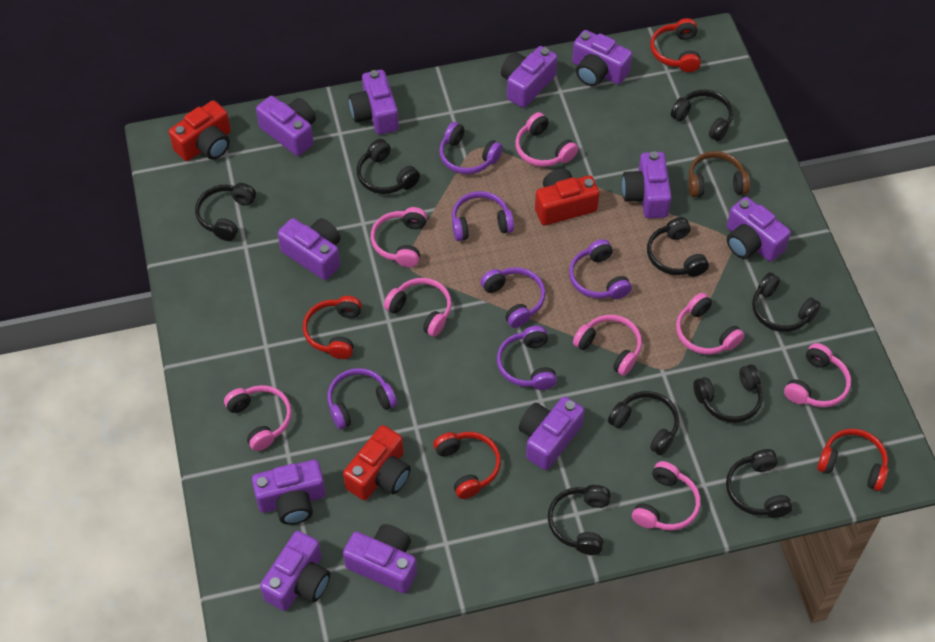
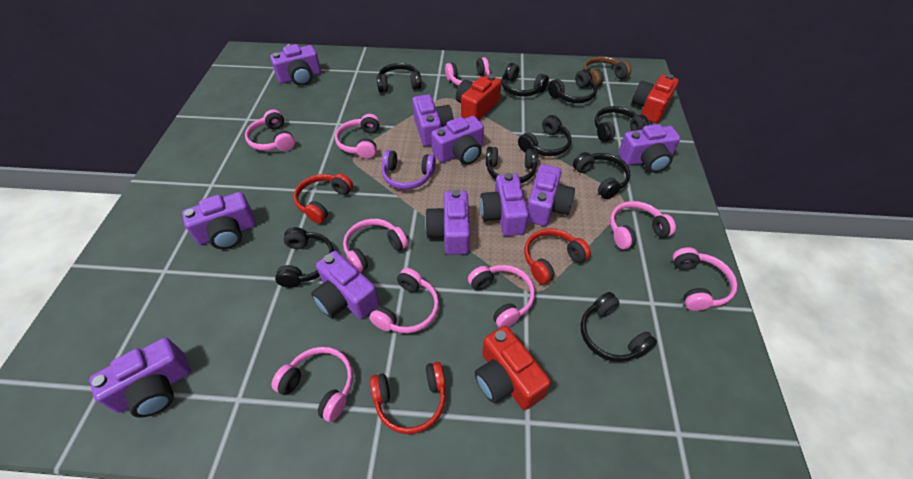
pink headphones: [224,385,292,451] [371,207,427,267] [384,278,452,337] [515,112,578,167] [573,315,642,376] [632,461,701,531] [676,293,745,354] [784,343,851,407] = 8 -> [245,110,295,151] [271,347,353,422] [335,114,380,159] [343,219,408,272] [369,268,439,333] [445,57,490,86] [468,265,535,328] [610,201,676,249] [672,247,737,311] = 9
purple camera: [252,460,326,525] [256,96,316,156] [260,531,330,611] [278,218,341,280] [343,524,417,594] [349,70,399,135] [501,46,557,108] [519,396,584,470] [572,30,632,86] [622,151,672,218] [727,197,791,262] = 11 -> [89,337,191,418] [182,192,256,249] [270,44,321,86] [311,251,379,319] [412,94,453,147] [425,190,470,255] [431,116,484,165] [480,173,529,236] [527,164,575,226] [618,124,680,173] = 10
purple headphones: [327,368,397,429] [439,122,503,174] [452,191,514,241] [480,267,546,328] [497,326,557,390] [569,239,632,299] = 6 -> [382,150,436,190] = 1
red headphones: [303,296,362,359] [433,432,501,499] [650,18,701,72] [817,429,888,491] = 4 -> [294,174,353,223] [370,362,446,434] [524,228,591,284] = 3

